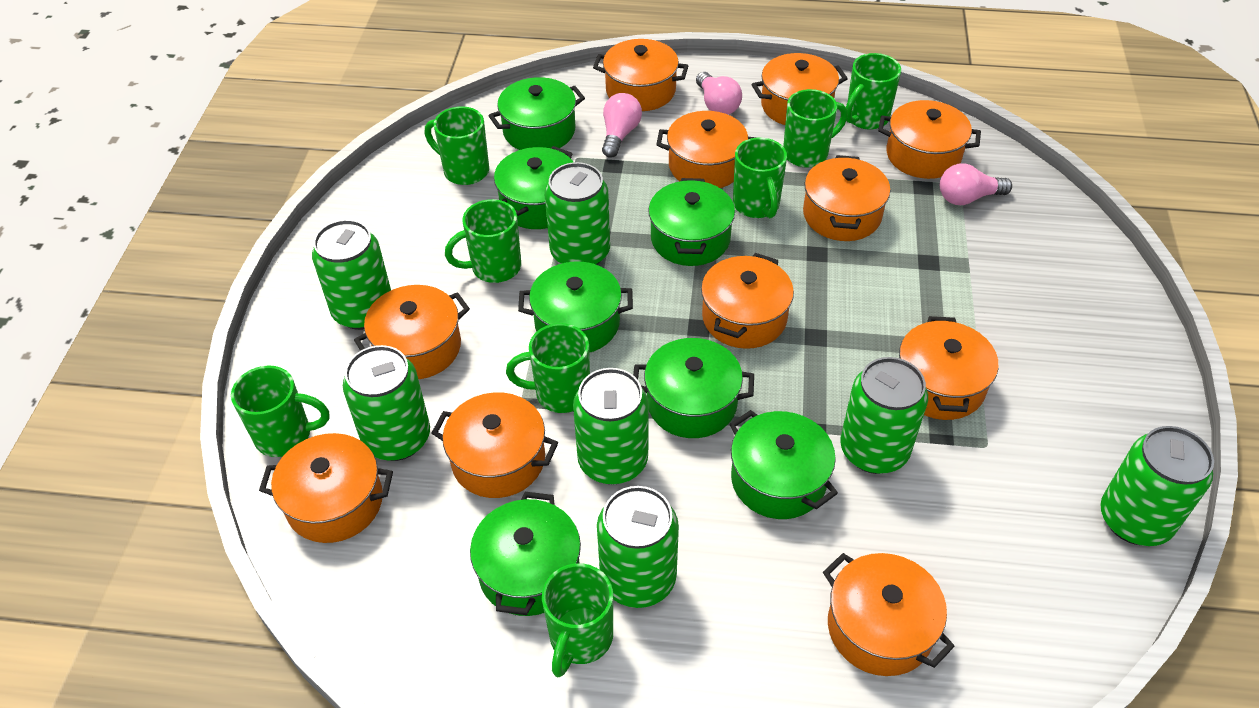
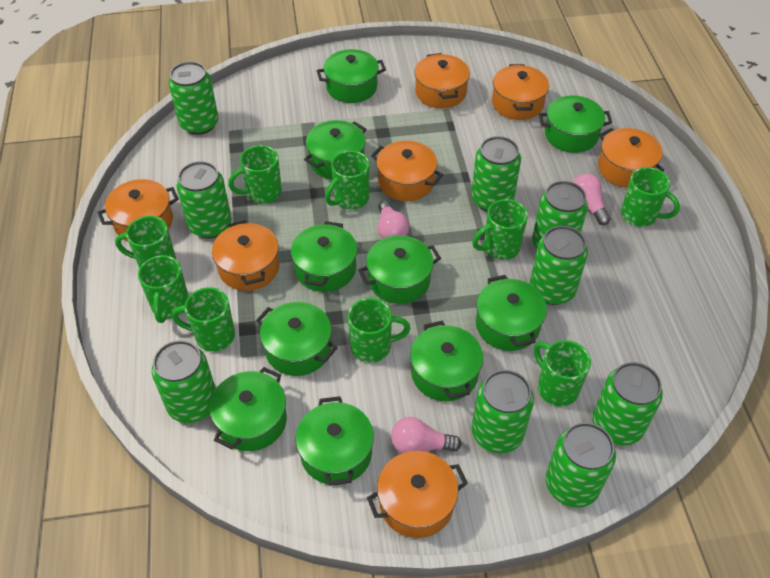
green can: [312,219,391,330] [343,345,430,461] [545,162,610,265] [573,368,648,484] [597,486,679,608] [840,357,928,474] [1100,426,1214,546] = 7 -> [152,340,216,423] [169,61,219,135] [177,161,232,238] [471,136,521,211] [472,370,534,454] [530,226,588,305] [532,181,588,249] [546,422,616,508] [592,362,663,446] = 9
green mug: [231,365,329,457] [425,106,489,185] [445,199,521,283] [506,323,590,413] [542,563,613,677] [733,138,787,218] [783,89,847,168] [846,53,901,130] = 8 -> [115,216,176,269] [138,255,189,323] [172,287,235,352] [228,145,282,204] [325,151,370,209] [348,298,410,363] [472,199,528,260] [534,340,591,407] [621,167,680,227] = 9
green pot: [470,492,581,616] [488,77,585,150] [494,146,573,229] [518,261,633,353] [633,338,754,438] [648,178,735,266] [730,410,838,519] = 7 -> [209,367,287,451] [256,302,337,376] [291,221,357,292] [296,396,374,486] [304,120,366,179] [316,49,386,103] [358,235,441,304] [410,321,483,401] [476,275,547,351] [539,95,612,153] = 10
orange pot: [259,433,393,543] [354,285,470,379] [432,392,558,498] [593,39,688,111] [656,111,757,188] [701,253,794,349] [752,53,848,125] [803,155,890,241] [823,553,955,676] [878,100,981,179] [899,316,998,420] = 11 -> [97,179,179,241] [212,220,279,291] [367,451,468,538] [371,141,443,201] [414,53,470,108] [492,64,549,120] [598,128,664,188] = 7

